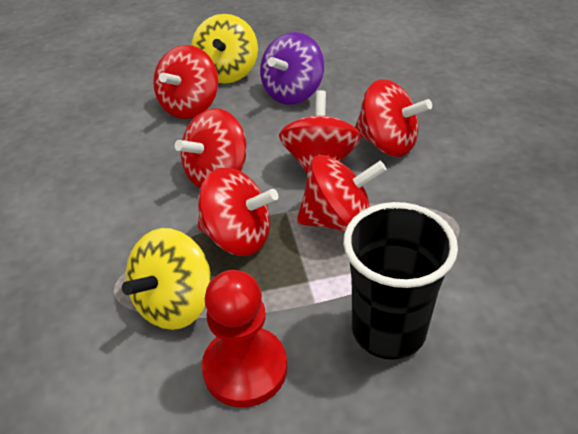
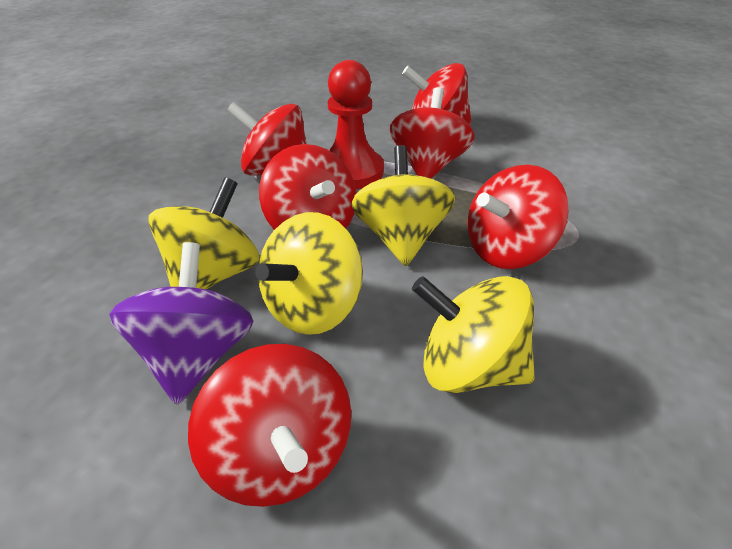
black cup: [343,202,458,360] = 1 -> none = 0
yellow spinning top: [122,228,211,330] [191,14,258,84] = 2 -> [148,177,259,290] [255,212,363,335] [351,145,455,266] [412,276,535,393] = 4

